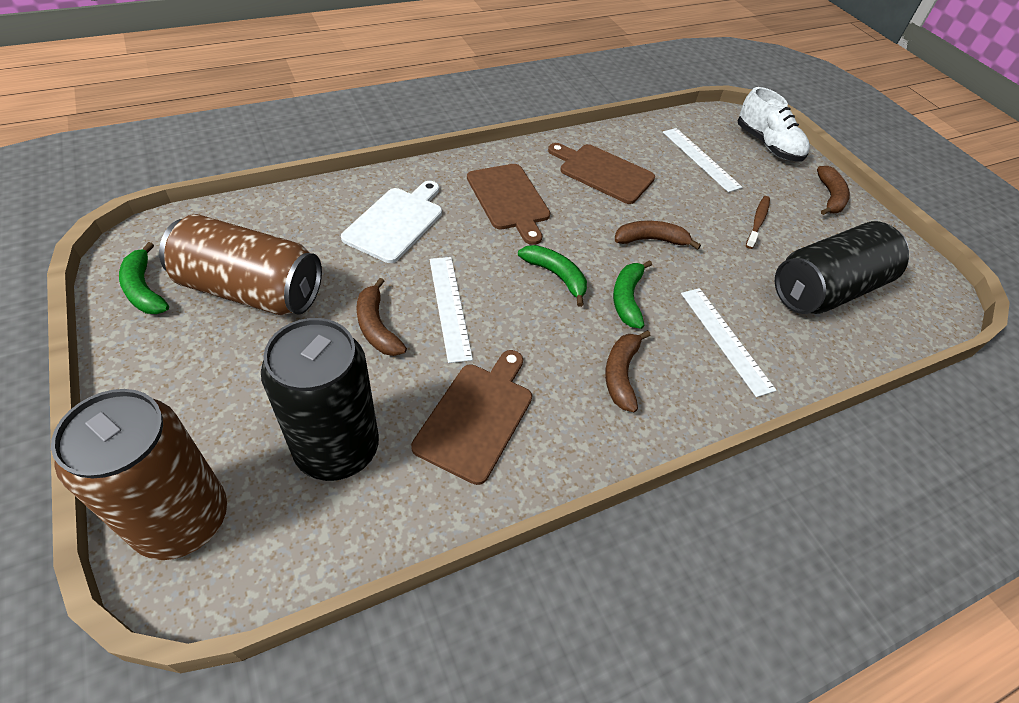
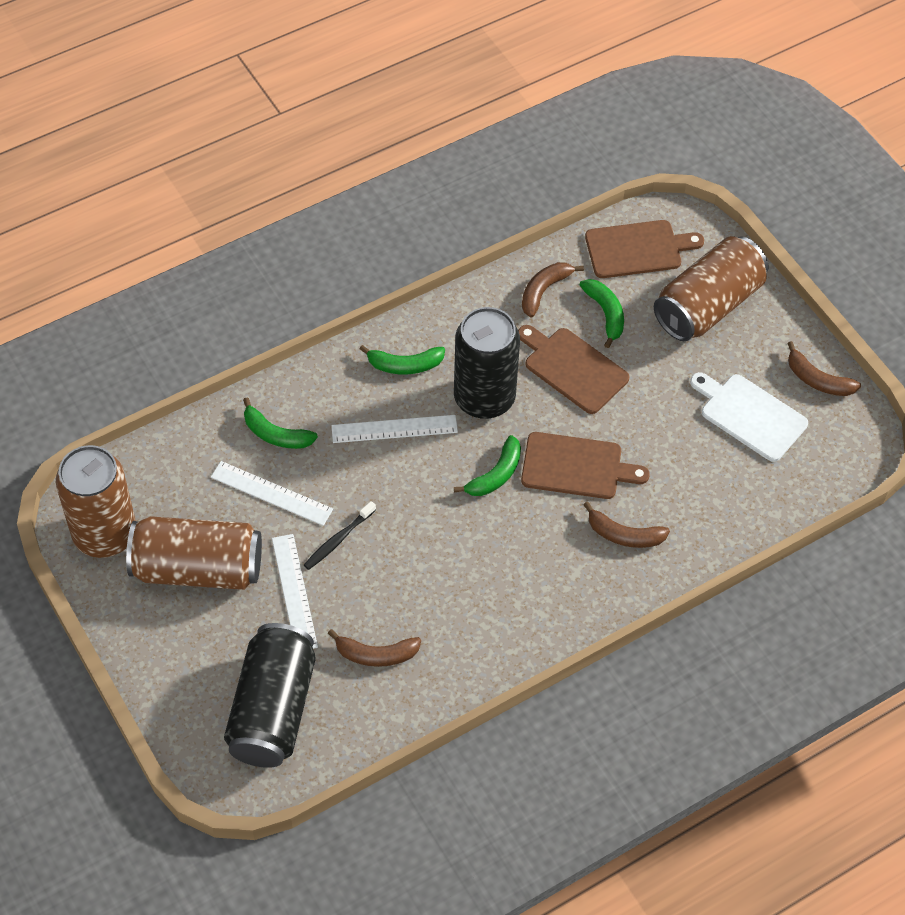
black toothbrush: none = 0 -> [304,501,376,570] = 1
brown can: [51,389,227,560] [159,214,322,315] = 2 -> [56,445,136,558] [126,516,262,590] [654,236,768,341] = 3
brown toothbrush: [746,196,770,249] = 1 -> none = 0
green banana: [119,242,169,314] [518,245,587,307] [613,260,652,329] = 3 -> [243,397,318,449] [360,345,445,374] [454,435,521,496] [580,279,624,348] = 4
white shoe: [738,87,810,162] = 1 -> none = 0

